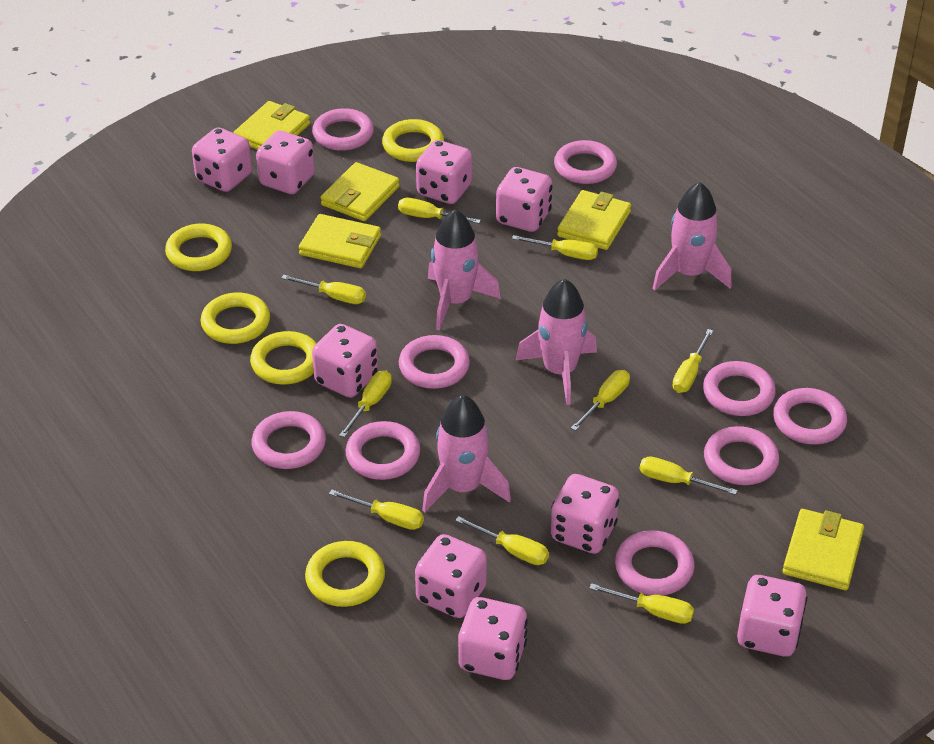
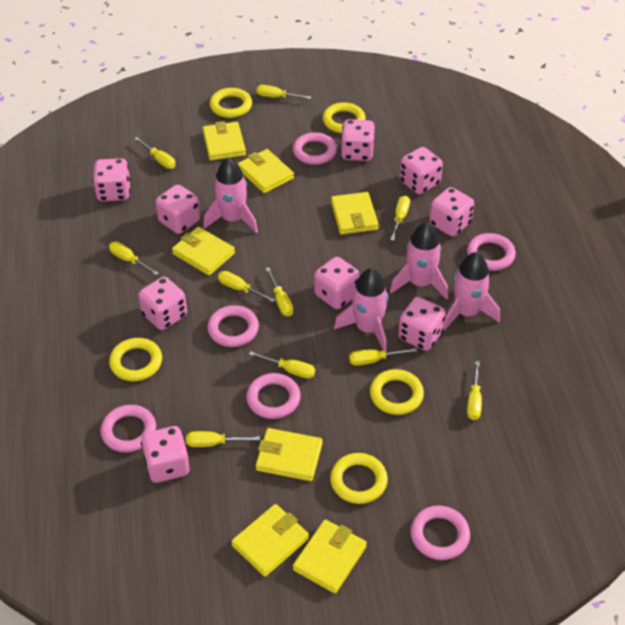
pink ring: [251,411,326,469] [312,108,374,151] [346,421,420,480] [399,335,470,389] [554,140,617,184] [615,530,694,595] [703,361,776,416] [704,426,779,485] [773,388,847,445] = 9 -> [100,405,156,453] [207,305,259,347] [246,373,301,419] [293,132,337,165] [410,505,470,560] [467,233,516,271] = 6
yellow wallet: [233,101,310,150] [299,214,381,268] [320,162,400,221] [557,190,631,250] [783,509,864,590] = 5 -> [172,227,235,275] [202,121,246,160] [231,504,309,577] [238,149,294,193] [256,428,322,481] [293,519,367,594] [331,192,379,235] = 7

